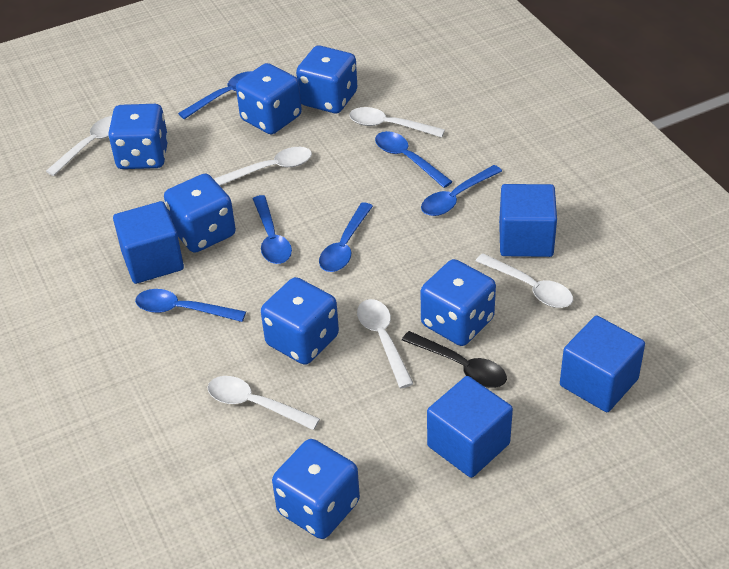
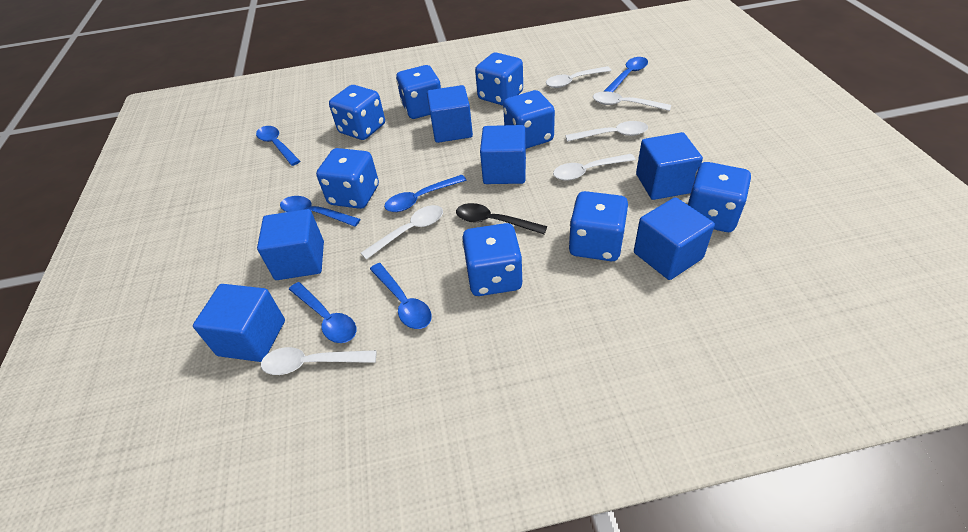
blue cube: [113,201,184,284] [427,376,513,478] [499,184,557,257] [560,316,645,412] = 4 -> [193,284,285,362] [257,209,324,280] [427,85,473,143] [480,125,526,184] [634,197,715,280] [636,132,703,200] = 6
blue dice: [108,104,168,169] [164,173,236,253] [236,63,302,134] [261,277,339,365] [272,439,360,539] [296,46,357,113] [421,259,496,346] = 7 -> [316,148,379,209] [329,85,385,140] [396,65,441,119] [462,223,523,296] [475,52,523,106] [503,90,555,149] [569,191,629,261] [688,162,751,232] = 8

